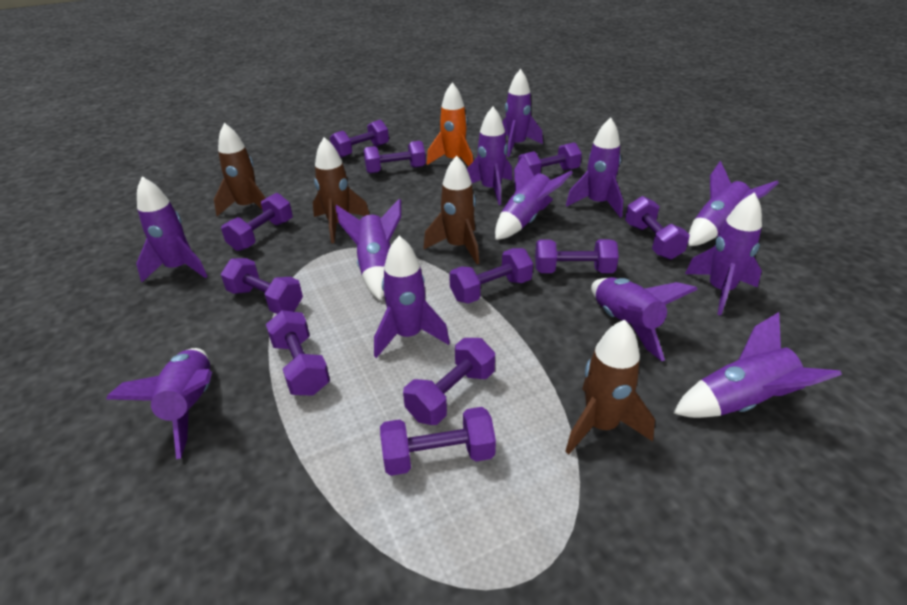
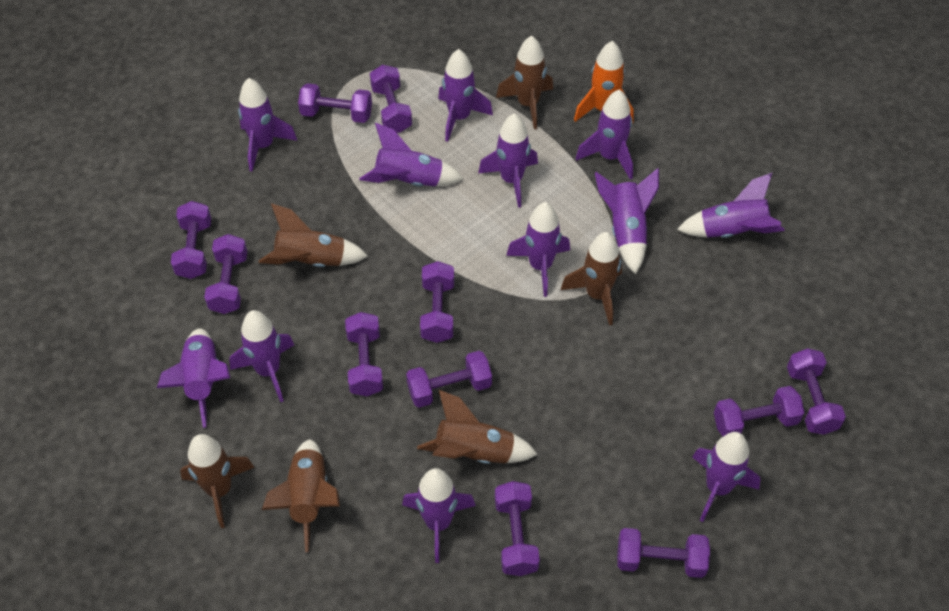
brown rocket: [214,123,265,216] [313,137,370,243] [424,155,479,264] [565,320,655,455] = 4 -> [180,434,255,528] [259,203,368,267] [262,439,340,552] [417,390,538,464] [496,36,553,129] [561,232,622,325] = 6

